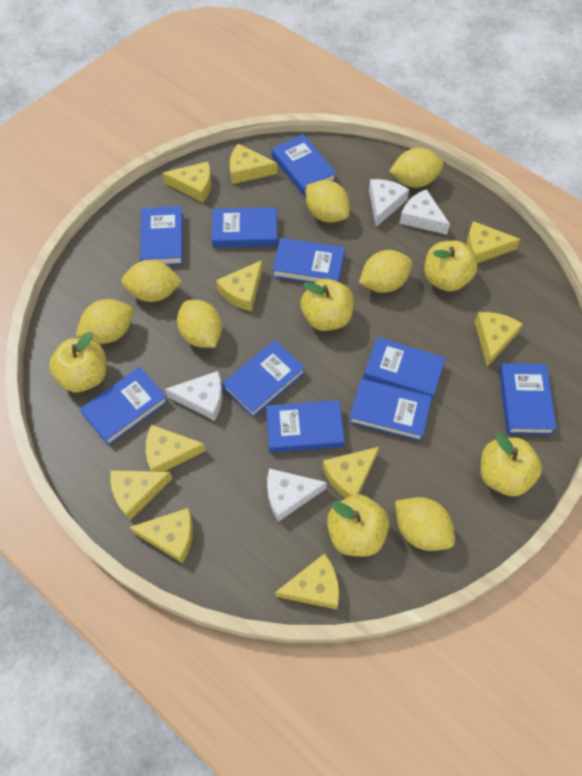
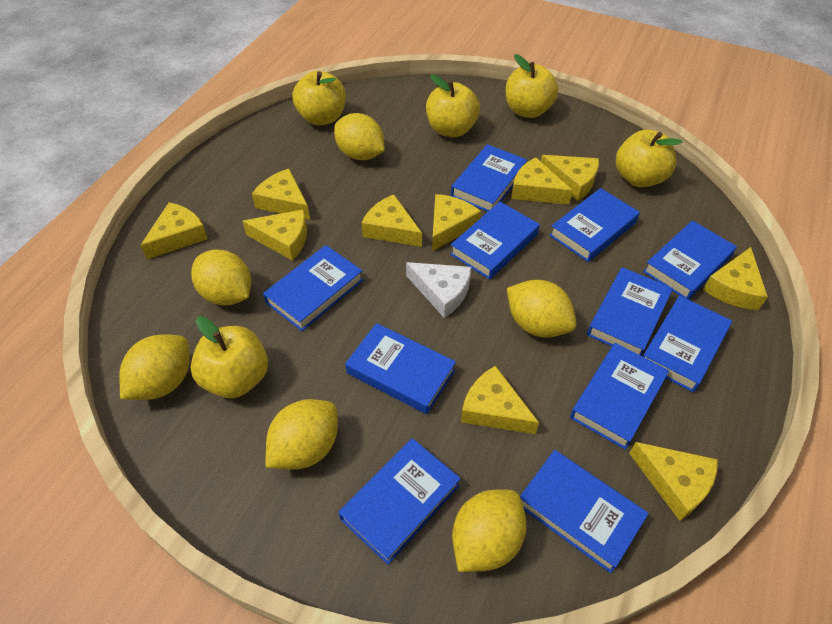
blue book: [80,367,168,446] [140,206,183,266] [212,207,277,248] [222,340,305,418] [266,400,345,453] [271,134,336,196] [272,238,345,283] [349,379,432,442] [363,337,445,400] [499,363,557,435] = 10 -> [263,245,363,331] [338,438,461,565] [345,323,456,414] [450,202,540,280] [451,144,527,212] [520,450,649,573] [549,188,640,262] [570,343,669,450] [587,267,673,356] [643,220,737,300] [643,296,732,392] = 11
white cheese: [165,371,223,421] [267,468,327,522] [369,179,409,227] [399,189,450,235] = 4 -> [406,262,471,318] = 1
yellow lemon: [76,299,133,344] [122,260,182,302] [177,300,222,348] [306,180,350,223] [359,250,412,293] [389,148,443,188] [395,497,455,551] = 7 -> [119,334,190,400] [191,250,251,306] [266,399,338,470] [334,113,384,160] [452,489,527,572] [507,280,576,338] = 6

